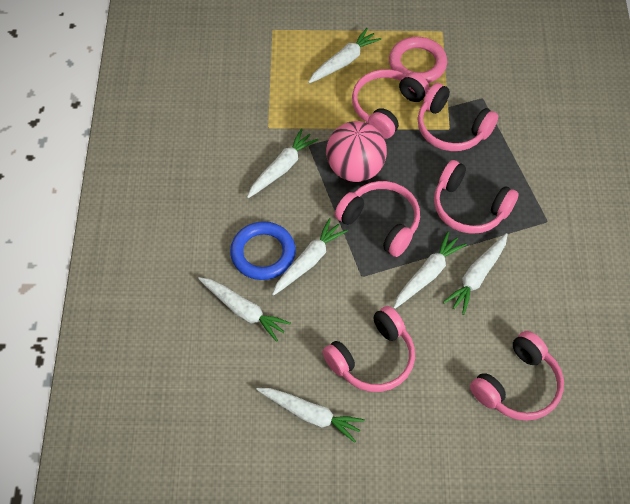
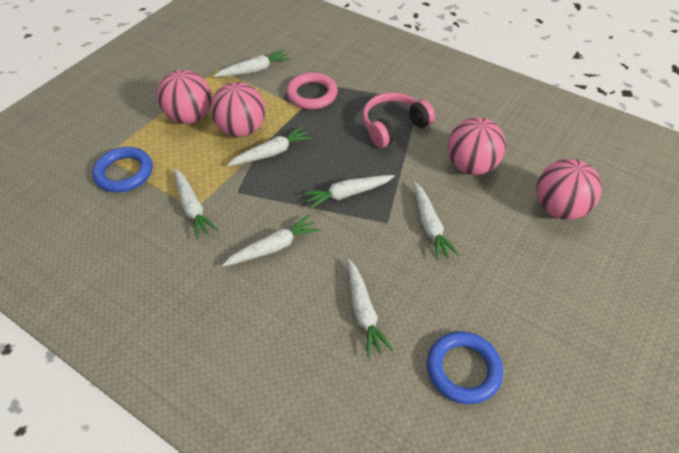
blue ring: [230,221,296,280] = 1 -> [92,147,152,192] [427,331,503,404] = 2
pink ball: [326,121,387,182] = 1 -> [157,70,212,124] [211,82,265,137] [447,117,506,175] [536,159,602,220] = 4
pink headphones: [323,306,415,392] [335,181,420,257] [352,69,429,139] [417,83,498,151] [434,160,519,234] [470,331,564,421] = 6 -> [362,92,435,148] = 1

